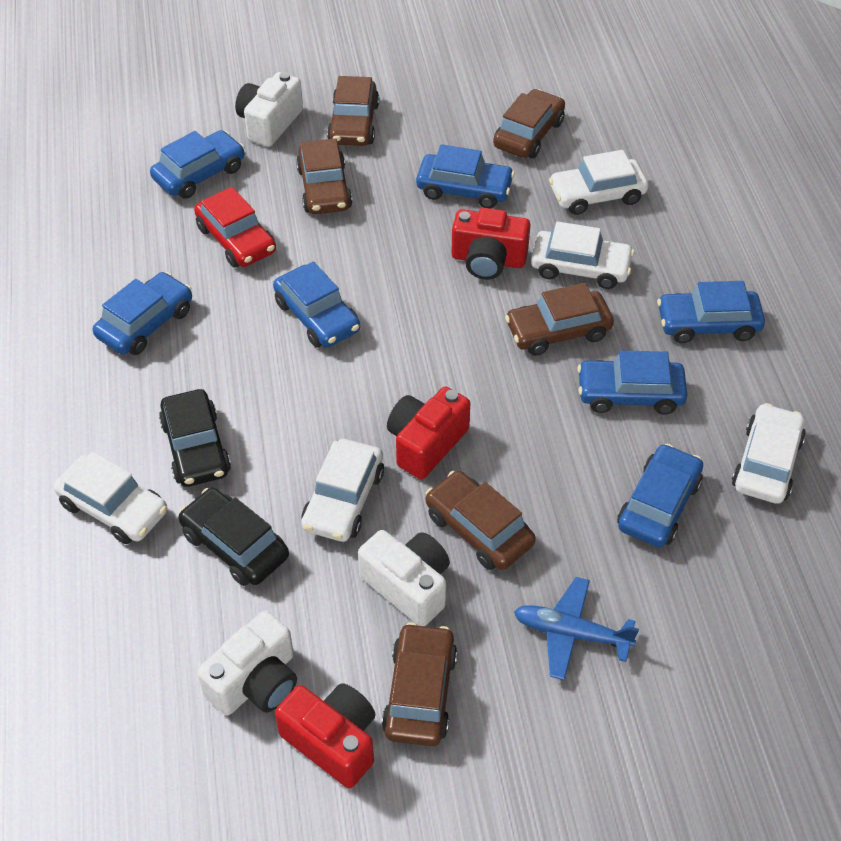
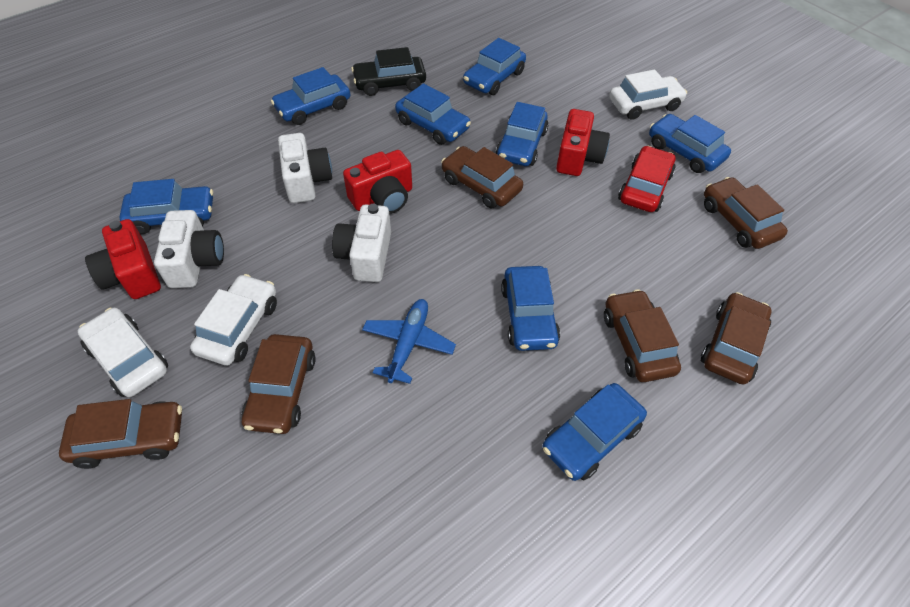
black car: [159,389,231,487] [178,488,289,586] = 2 -> [351,47,426,96] = 1
blue car: [93,272,192,355] [150,130,245,199] [273,262,360,348] [416,144,515,209] [577,350,687,415] [617,444,703,547] [657,281,765,343] = 7 -> [120,179,213,234] [271,67,350,125] [395,83,471,145] [463,38,526,95] [496,102,548,166] [501,266,560,351] [542,383,647,481] [649,114,731,173] = 8
white car: [54,452,167,544] [302,439,384,542] [531,221,634,289] [549,150,648,215] [732,403,806,504] = 5 -> [78,308,168,397] [190,274,277,366] [609,69,687,120] = 3

